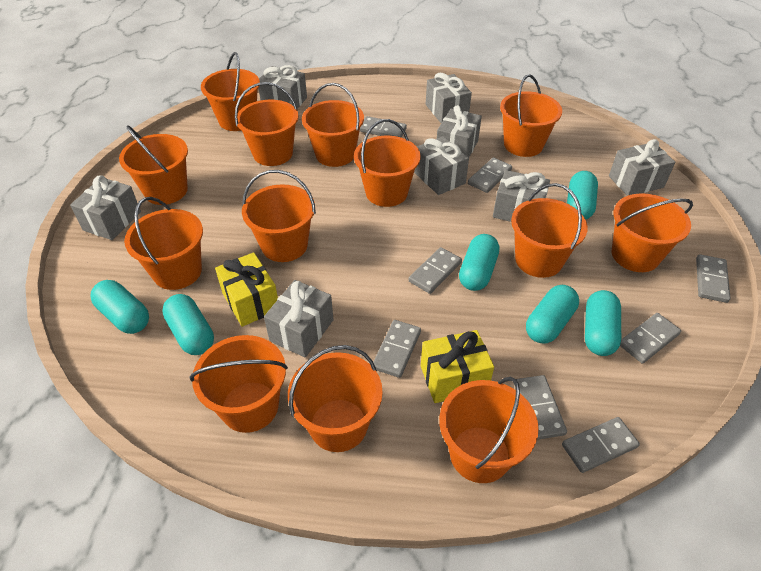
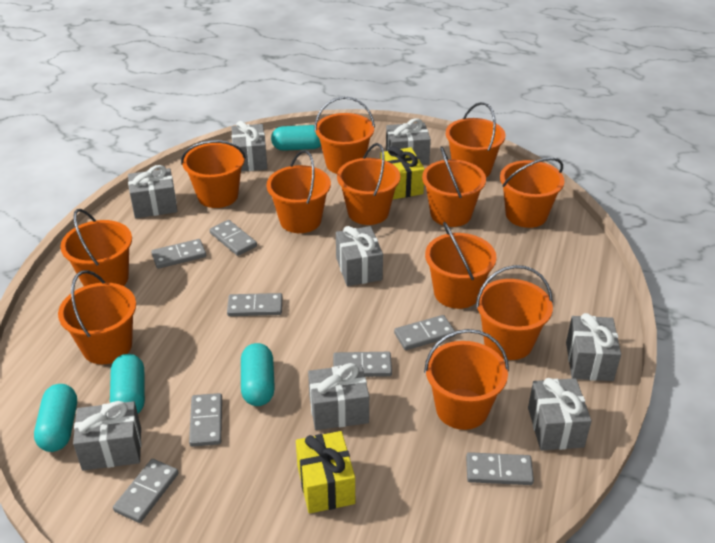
orange bucket: [119,125,188,205] [124,197,203,290] [190,335,288,433] [201,52,260,131] [235,82,298,166] [242,170,316,262] [288,345,383,452] [302,83,364,167] [354,119,420,207] [439,377,539,483] [500,74,562,157] [511,183,588,278] [612,193,693,272] = 13 -> [58,270,136,364] [60,209,132,286] [181,140,246,208] [266,150,331,233] [314,97,375,174] [337,143,400,225] [422,146,486,227] [424,329,509,430] [425,222,496,309] [446,102,505,178] [476,265,553,360] [500,158,564,228] = 12
turquoise capsule: [90,280,149,334] [162,294,214,355] [459,234,499,291] [526,285,579,344] [567,171,598,220] [585,290,621,356] = 6 -> [34,384,77,452] [110,354,145,413] [241,343,275,406] [271,125,321,151] = 4

